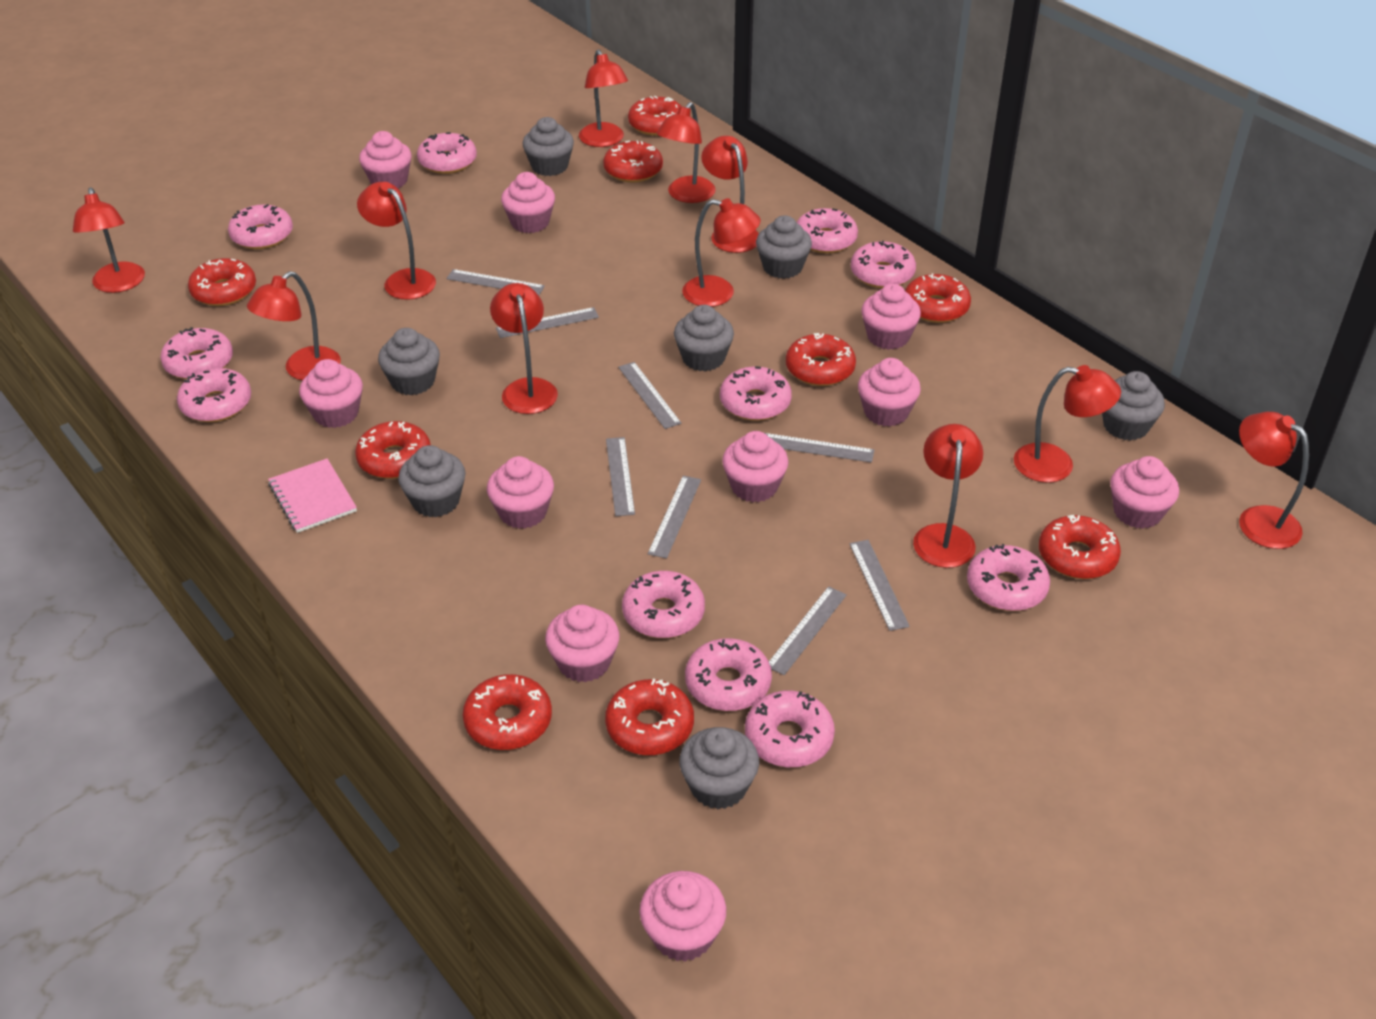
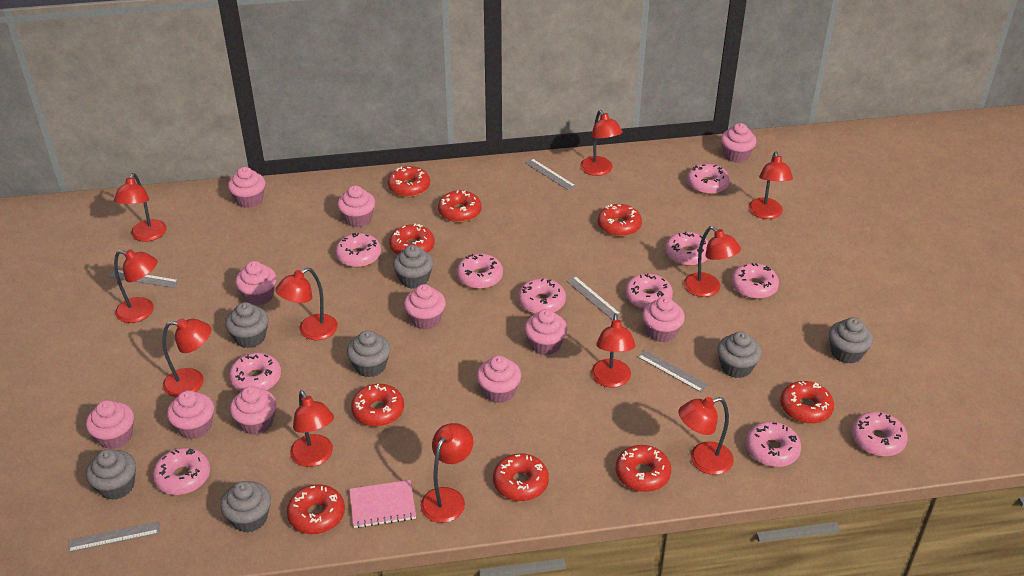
grey ruler: [447,269,545,295] [496,307,599,338] [606,437,635,516] [618,362,681,429] [648,476,701,559] [765,433,874,463] [769,586,847,675] [849,540,910,631] = 8 -> [68,521,160,552] [109,270,179,288] [525,158,576,190] [566,276,621,319] [637,350,708,392] = 5
pink cupcake: [299,359,363,428] [359,131,412,188] [487,456,554,529] [501,172,555,233] [545,605,619,682] [639,871,726,962] [722,431,788,502] [858,358,921,427] [861,284,921,350] [1110,456,1179,529] = 10 -> [86,400,134,449] [167,390,214,439] [228,167,265,208] [230,386,276,435] [235,261,277,306] [337,186,375,227] [404,284,446,330] [477,356,521,403] [524,309,567,355] [642,297,685,342] [721,123,756,163] = 11

